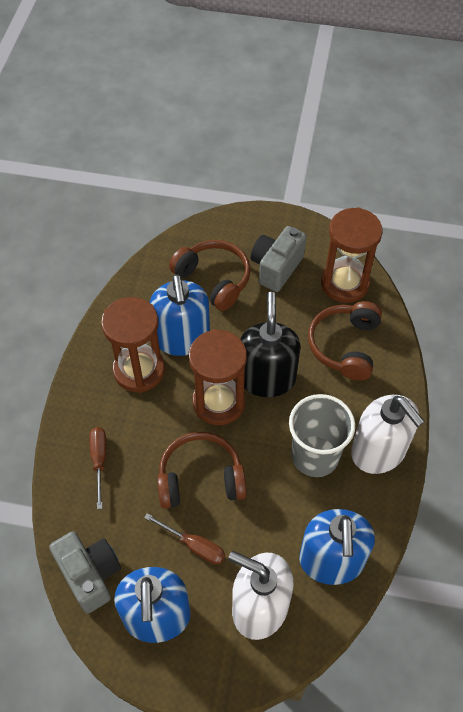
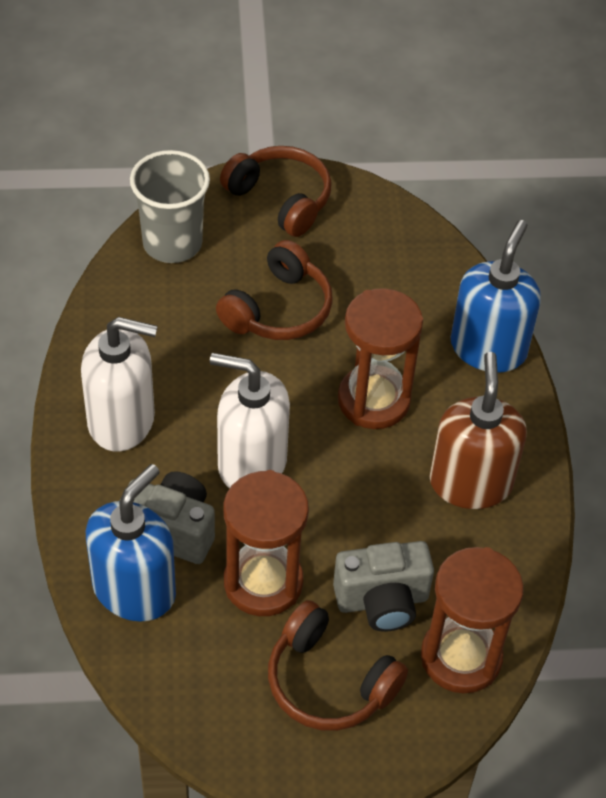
black soap dispenser: [241,292,301,397] = 1 -> none = 0
blue soap dispenser: [114,567,191,643] [150,274,210,356] [299,509,375,585] = 3 -> [86,464,176,622] [451,220,541,372] = 2
brown screwdriver: [89,427,106,509] [144,513,225,565] = 2 -> none = 0
brown soap dispenser: none = 0 -> [429,352,527,509] = 1

